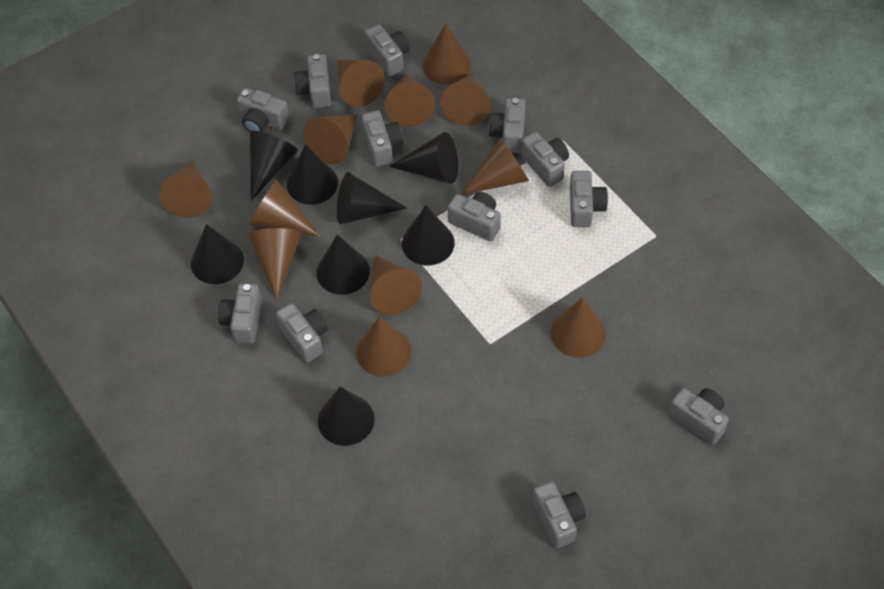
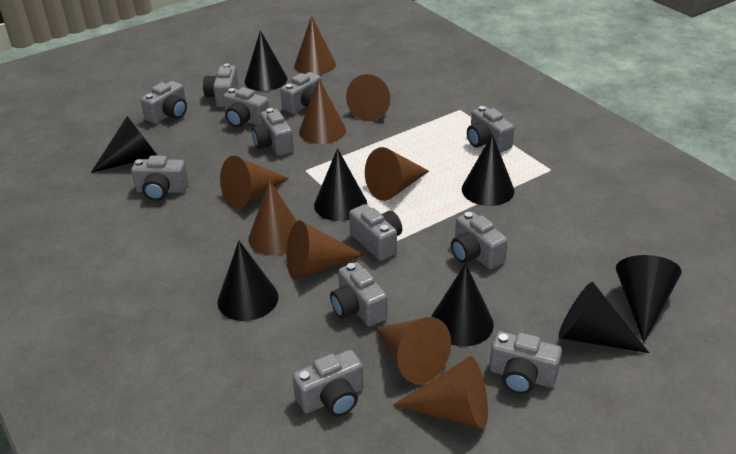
brown cone: [159,161,212,218] [248,228,302,301] [249,179,320,236] [303,114,358,164] [337,60,385,107] [356,316,411,376] [370,255,422,315] [384,74,435,127] [423,23,471,84] [440,73,491,126] [460,138,529,195] [551,297,606,358] = 12 -> [220,156,289,209] [248,180,297,255] [286,220,364,280] [294,16,336,75] [299,79,346,144] [346,74,390,121] [365,147,429,201] [375,317,451,384] [393,356,488,429] = 9

